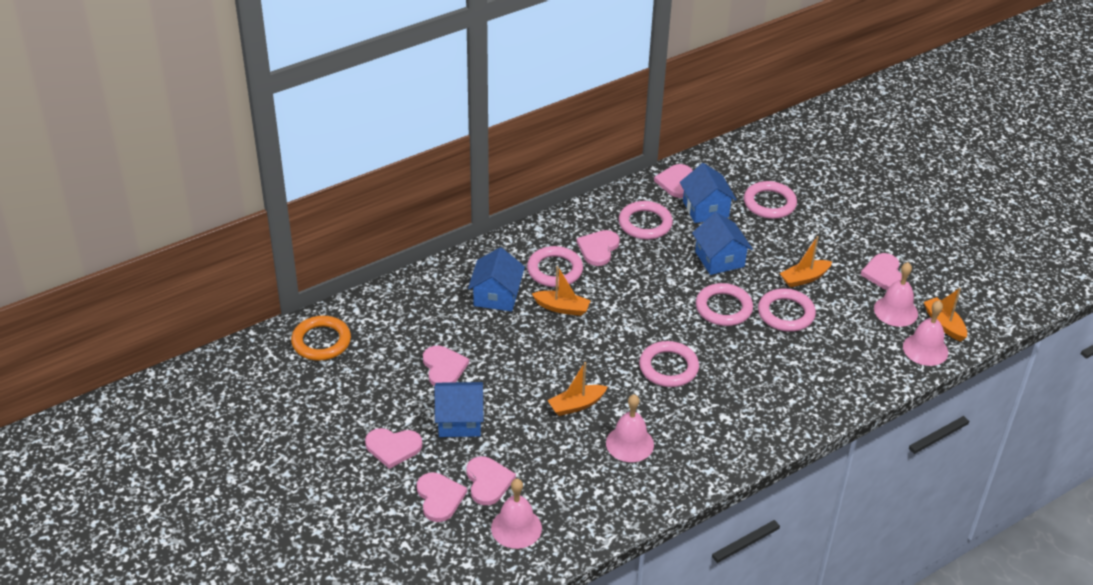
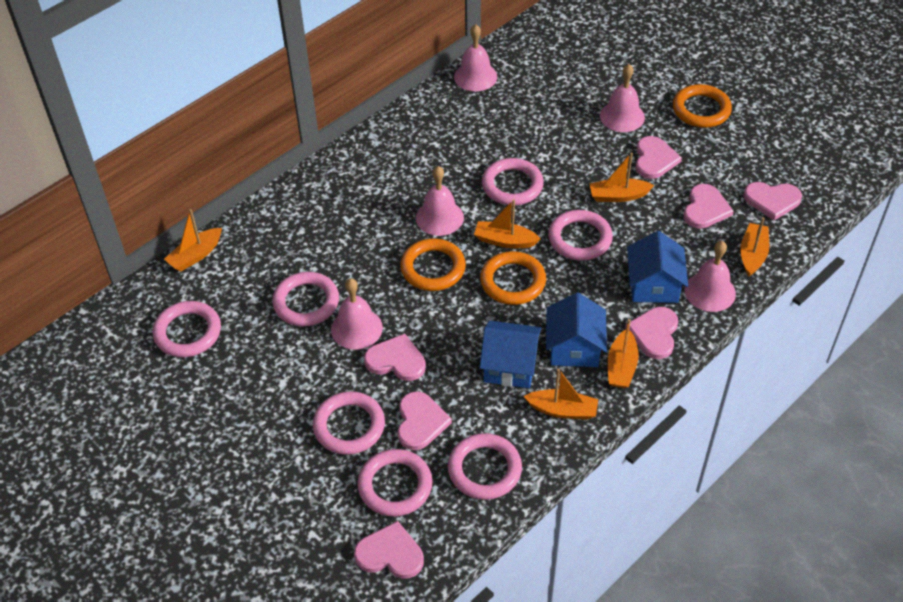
blue house: [435,382,483,437] [468,247,525,312] [680,163,737,223] [692,212,753,275] = 4 -> [480,321,541,388] [546,292,607,367] [627,231,688,303] = 3
orange boat: [532,266,591,316] [547,362,607,416] [780,236,832,288] [924,288,967,342] = 4 -> [164,209,222,271] [474,199,541,248] [524,369,598,420] [589,152,654,202] [608,319,639,388] [740,217,769,277] = 6
orange ring: [291,316,351,361] = 1 -> [400,238,466,291] [480,251,546,305] [673,84,732,128] = 3
pink bell: [491,479,542,549] [606,394,654,462] [874,262,918,327] [903,301,948,366] = 4 -> [331,278,383,350] [416,166,464,236] [454,24,497,91] [600,64,645,132] [684,241,736,312] = 5
pink ring: [527,246,583,287] [619,201,673,240] [639,341,699,387] [696,283,753,326] [744,181,797,219] [758,289,816,332] = 6 -> [153,301,221,357] [272,272,339,326] [313,391,385,455] [357,449,433,517] [448,433,522,500] [482,158,544,205] [548,210,613,261] = 7

